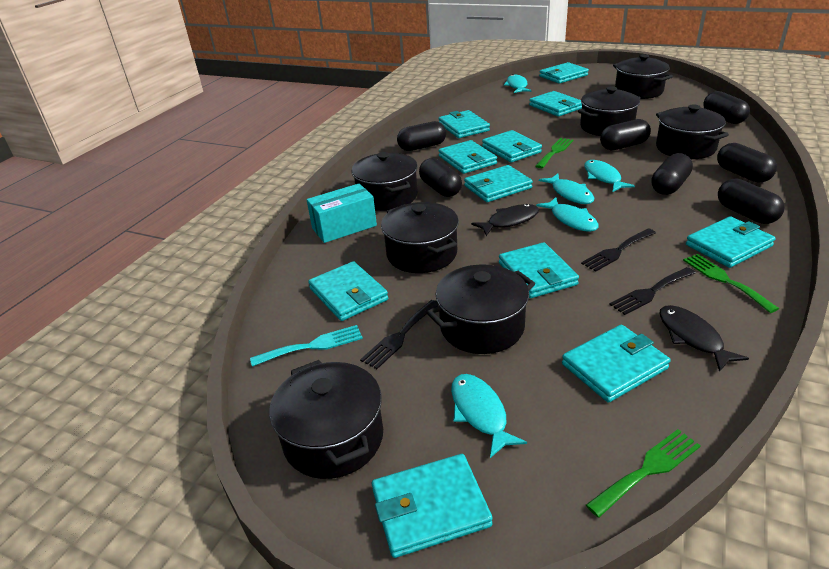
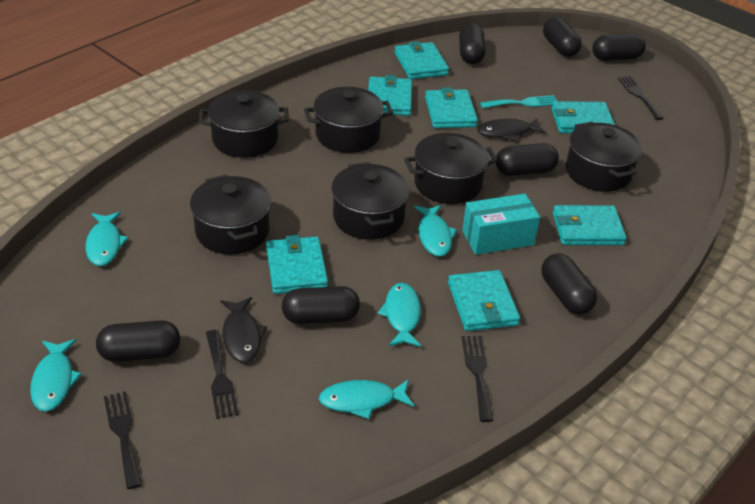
black fork: [360,300,438,369] [581,228,656,272] [609,267,696,315] = 3 -> [104,391,142,489] [206,330,238,419] [462,336,493,422] [617,76,664,120] = 4
black pot: [269,360,383,479] [351,152,418,211] [381,202,459,273] [426,265,535,354] [578,86,641,136] [613,54,673,99] [656,105,729,159] = 7 -> [190,175,271,255] [199,90,289,158] [304,87,393,153] [331,162,409,240] [404,133,498,204] [566,122,642,192] = 6
green fork: [535,138,573,168] [586,429,701,518] [683,254,779,313] = 3 -> none = 0
turquoise wallet: [308,261,388,321] [372,454,493,558] [439,110,490,138] [439,140,497,174] [464,165,533,202] [482,130,542,162] [499,242,579,298] [529,91,582,117] [539,62,589,84] [562,325,671,403] [686,216,776,268] = 11 -> [266,235,328,294] [368,75,412,116] [395,41,449,79] [425,87,478,128] [448,270,520,331] [551,101,615,133] [553,205,627,245] = 7

